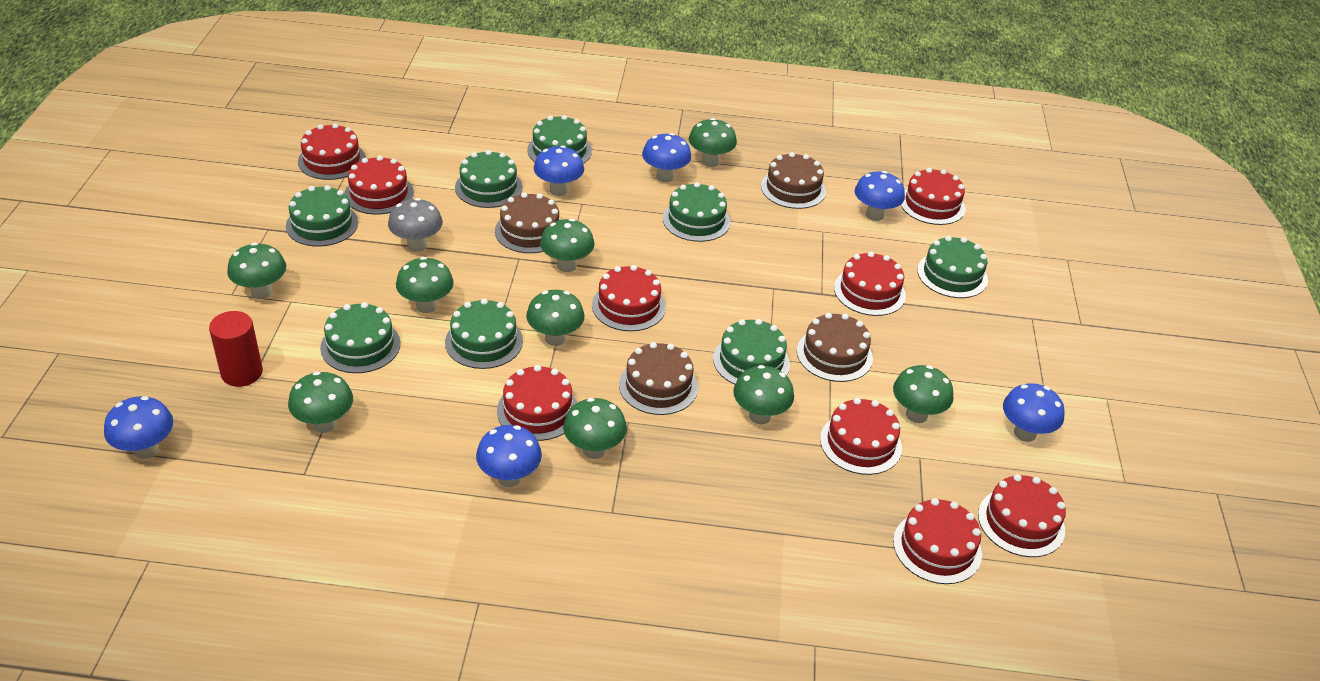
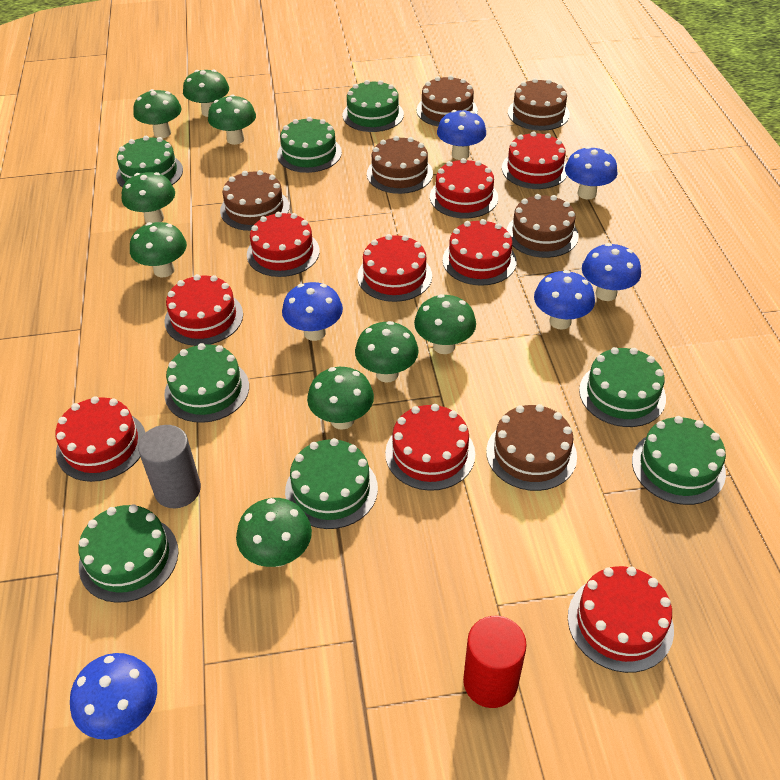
brown cake: [495,192,560,253] [619,342,698,415] [761,152,826,209] [797,313,873,382] = 4 -> [220,170,289,231] [367,136,433,194] [417,75,478,126] [486,404,577,491] [507,194,579,258] [508,78,570,131] = 6
grey cylinder: none = 0 -> [138,425,201,508] = 1
grey mushroom: [388,198,443,252] = 1 -> none = 0

